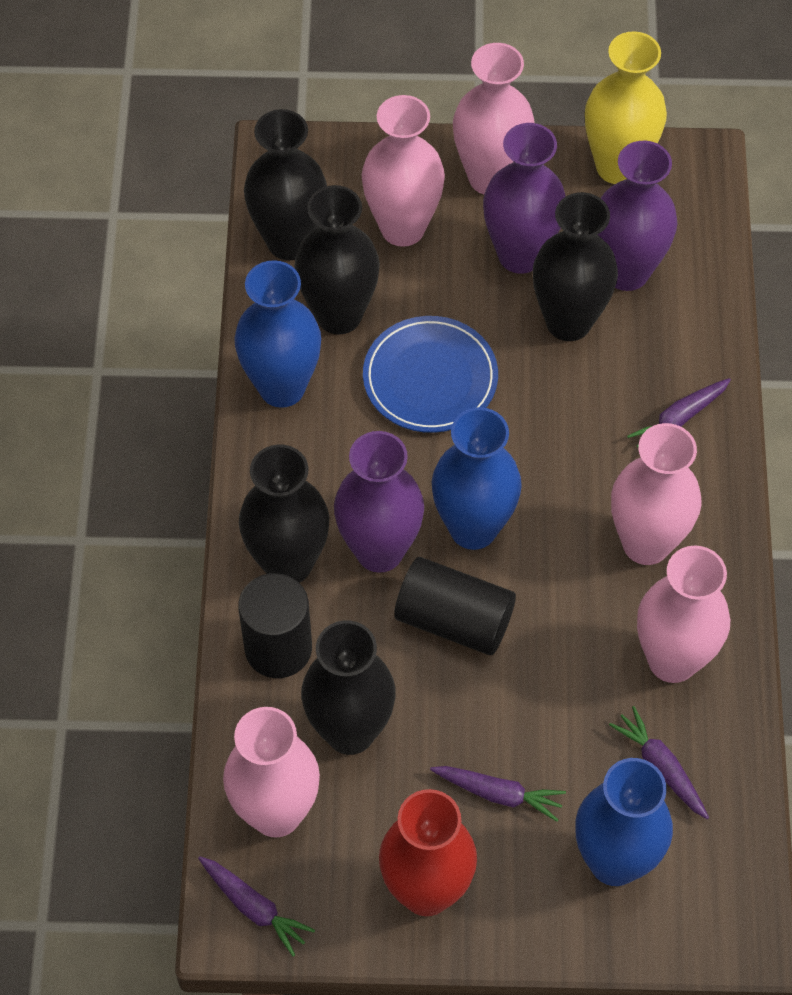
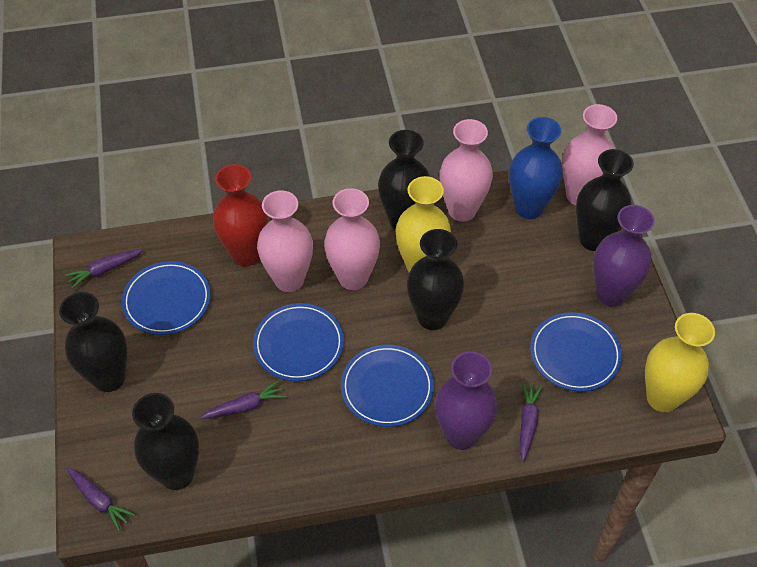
black cylinder: [238,573,312,678] [394,557,516,655] = 2 -> none = 0
blue plate: [363,316,498,433] = 1 -> [122,261,211,335] [253,303,344,381] [341,345,434,427] [530,312,622,392] = 4
blue vase: [234,260,321,408] [432,407,522,550] [576,758,673,886] = 3 -> [509,117,563,219] = 1
pink vase: [223,707,320,837] [362,95,445,247] [453,43,534,194] [611,423,702,565] [637,546,730,683] = 5 -> [257,190,313,292] [324,188,380,290] [439,119,493,221] [562,104,617,205] = 4
purple vase: [334,431,424,573] [483,123,566,274] [598,141,677,291] = 3 -> [435,351,497,450] [593,205,655,306] = 2
yellow vase: [585,31,667,184] = 1 -> [395,176,451,273] [645,313,715,412] = 2

